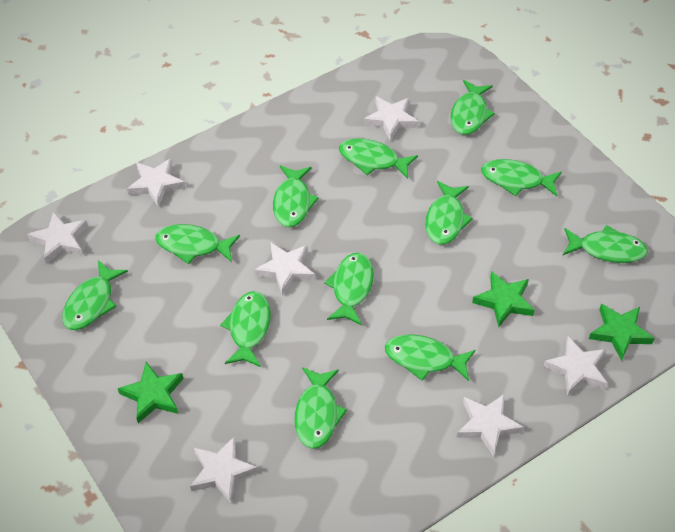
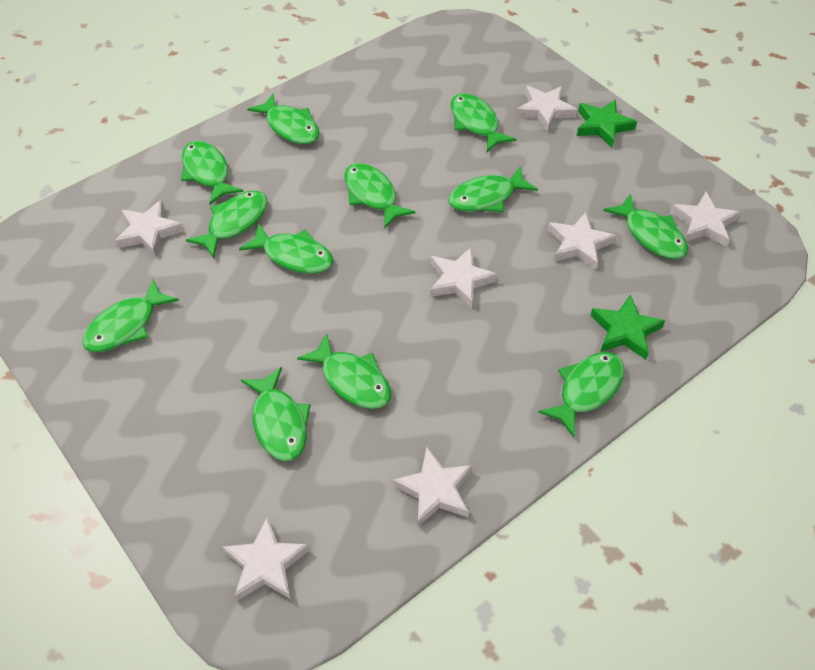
green star: [118,362,183,423] [472,271,535,327] [589,304,655,361] = 3 -> [577,99,637,147] [590,294,665,360] = 2

